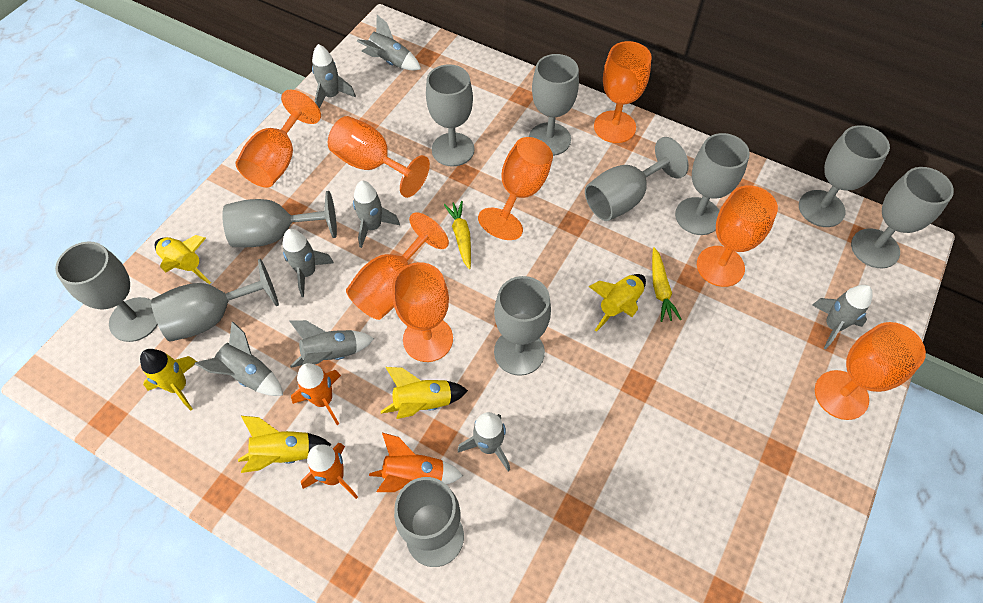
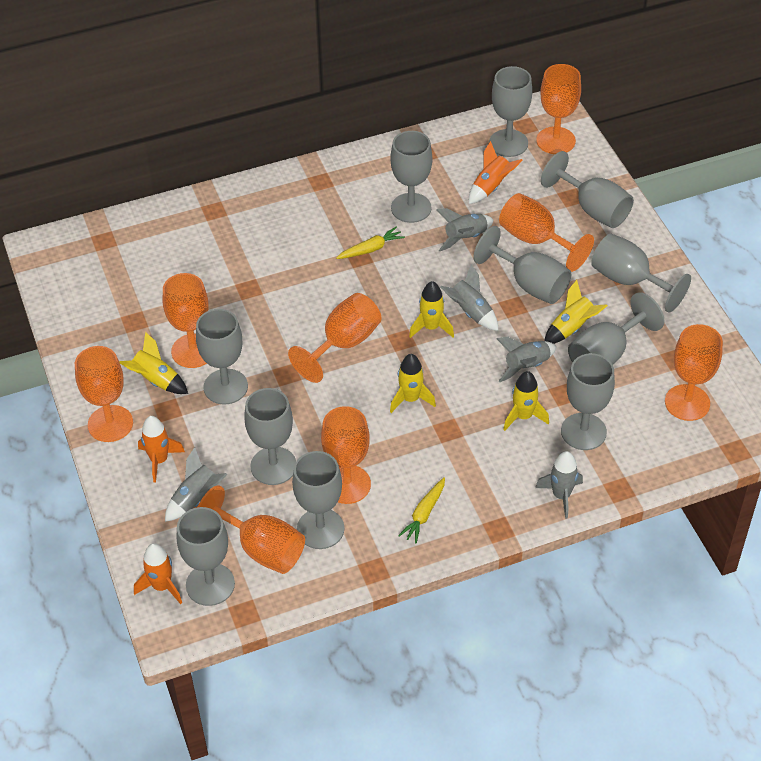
grey rocket: [195,321,283,396] [283,229,334,297] [289,320,374,368] [312,44,356,109] [353,181,400,248] [357,15,421,70] [457,412,510,471] [812,285,873,349] = 8 -> [165,447,228,522] [436,208,494,251] [440,264,498,331] [496,337,556,382] [535,451,583,519] = 5

